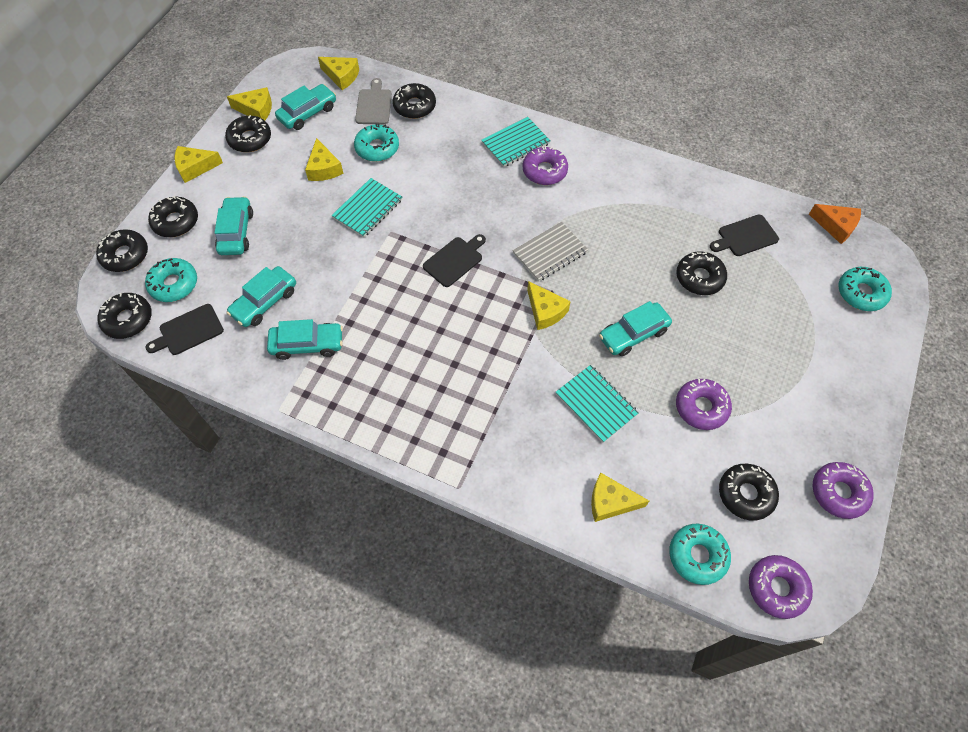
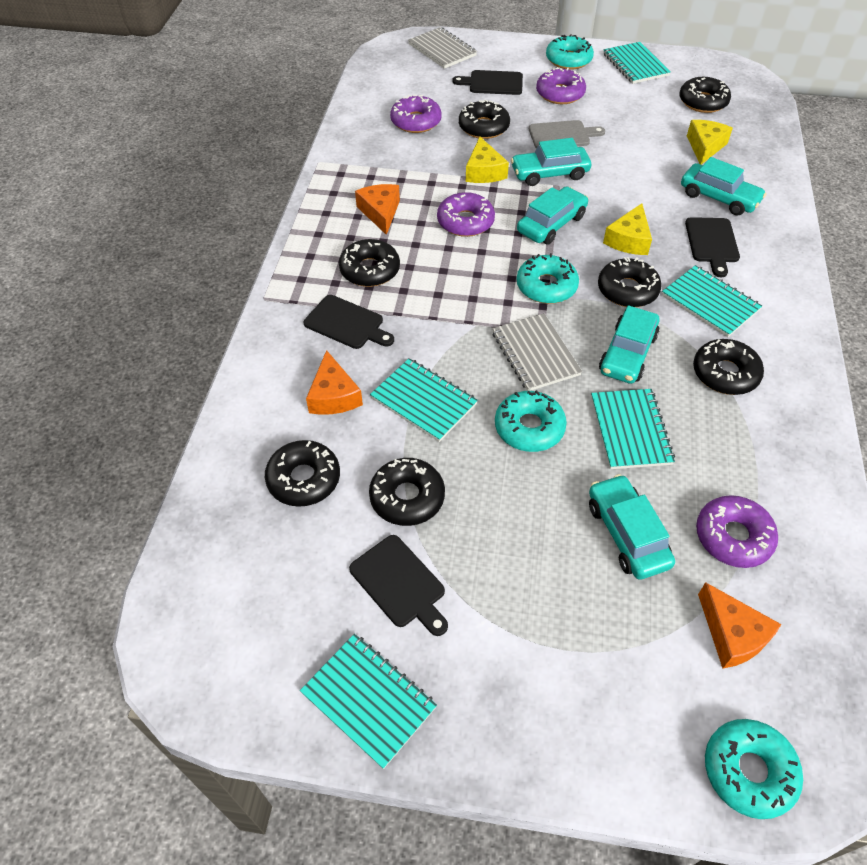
black cutting board: [146,304,224,355] [423,234,486,287] [710,215,779,256] = 3 -> [304,295,394,349] [349,535,448,636] [452,70,523,95] [685,217,740,277] = 4
grey notebook: [512,222,588,282] = 1 -> [408,27,477,69] [492,313,582,391] = 2
orange cheese: [809,204,861,244] = 1 -> [306,350,363,415] [355,184,400,235] [698,582,781,669] = 3
turquoise notebook: [331,178,402,237] [481,117,551,167] [556,365,639,443] = 3 -> [300,634,437,769] [370,358,478,442] [591,389,675,469] [603,42,671,84] [662,265,762,337] = 5
yellow cheese: [174,146,223,183] [227,87,272,120] [305,138,343,181] [318,57,359,90] [527,281,571,330] [591,473,649,522] = 6 -> [466,137,509,183] [603,203,652,255] [687,120,733,164] = 3

